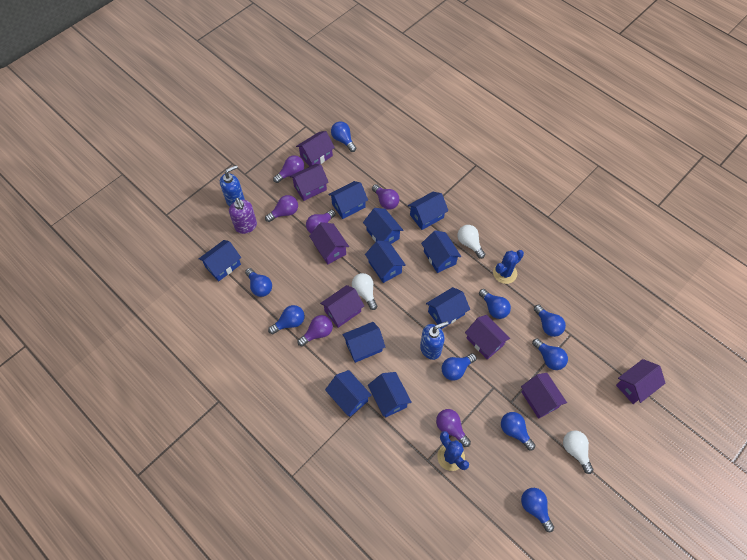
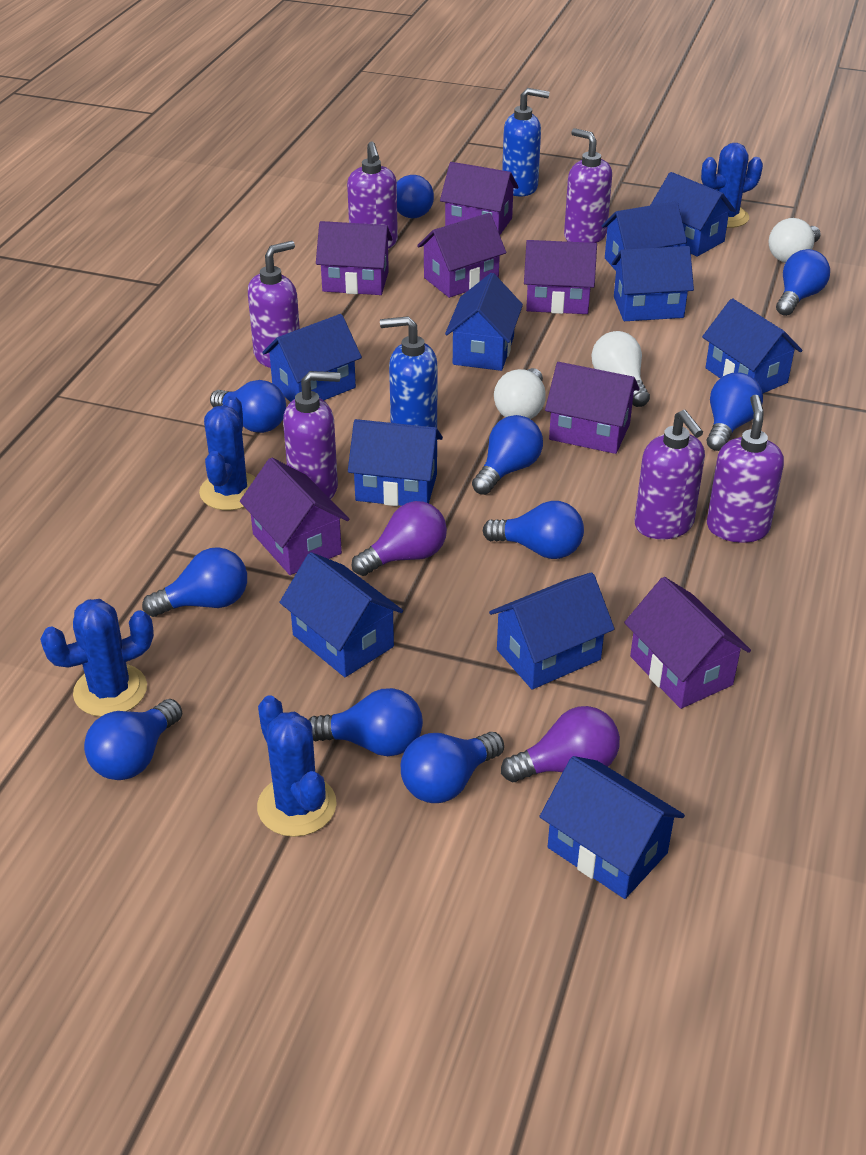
blue cactus: [437,431,469,471] [493,250,524,284] = 2 -> [40,599,154,717] [199,395,256,510] [257,695,337,837] [701,143,763,228] = 4
blue light bulb: [245,268,272,297] [268,305,305,334] [331,122,356,152] [442,353,477,381] [479,289,511,319] [501,412,535,451] [521,488,554,532] [532,338,568,370] [534,305,566,337] = 9 -> [84,699,182,780] [142,547,247,617] [210,380,286,433] [309,688,423,756] [396,175,434,218] [401,732,504,803] [472,415,543,495] [483,501,584,559] [707,372,763,451] [776,249,830,316] = 10
purple light bulb: [265,195,298,222] [273,155,304,183] [297,315,333,347] [306,210,336,233] [372,184,399,210] [436,409,471,447] = 6 -> [352,501,447,576] [501,706,620,782] = 2
purple soap dispenser: [229,198,257,234] = 1 -> [248,241,300,368] [283,371,340,499] [347,141,398,249] [564,128,612,243] [634,410,705,539] [707,395,784,543] = 6

